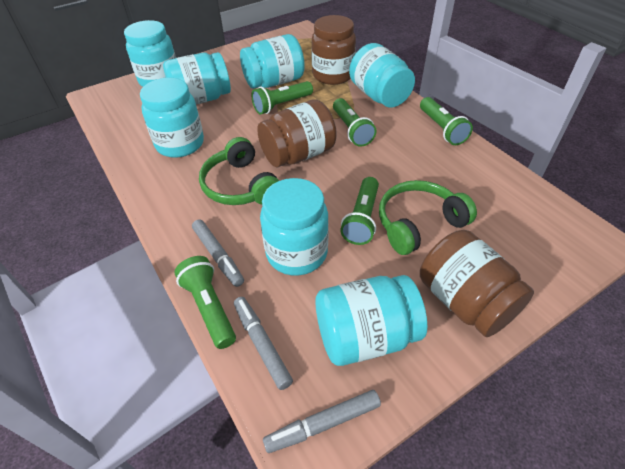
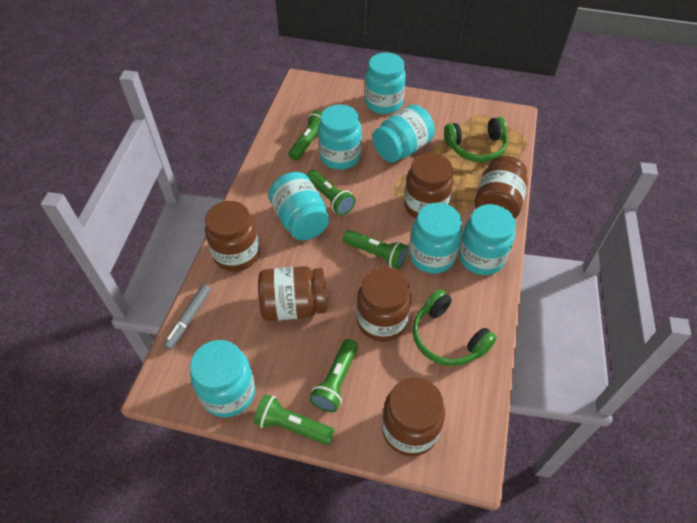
brown jar: [257,100,337,167] [311,15,356,85] [420,230,534,337] = 3 -> [205,201,260,272] [258,266,327,321] [357,268,411,342] [382,377,445,456] [404,153,454,218] [474,156,528,219] = 6
grey marker: [192,219,244,287] [234,297,293,390] [263,390,381,453] = 3 -> [163,284,211,350] = 1

